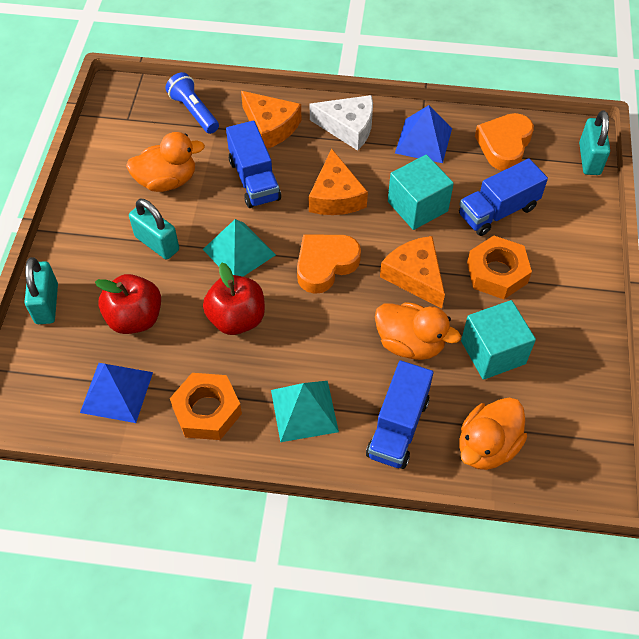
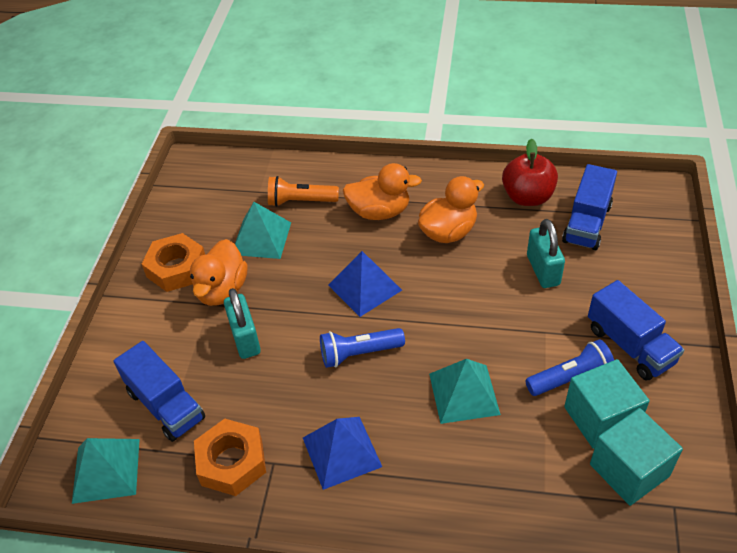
blue flashlight: [165,72,219,134] = 1 -> [320,328,405,368] [525,339,614,396] = 2
orange cheese: [241,91,301,149] [309,149,368,215] [380,236,445,309] = 3 -> none = 0
orange flashlight: none = 0 -> [268,176,339,207] = 1
orange heart: [297,235,361,294] [475,113,534,171] = 2 -> none = 0
red apple: [95,274,161,334] [203,263,265,335] = 2 -> [502,139,558,206] = 1
turquoise padlock: [24,257,58,324] [129,199,179,260] [579,110,610,175] = 3 -> [224,288,261,359] [527,219,565,288] = 2
turquoise pyramid: [203,219,276,277] [271,381,339,442] = 2 -> [72,438,139,504] [235,202,291,259] [429,359,501,424] = 3
white cheese: [310,95,373,151] = 1 -> none = 0

